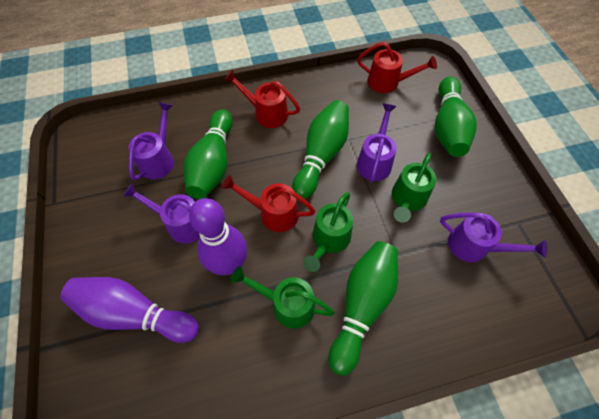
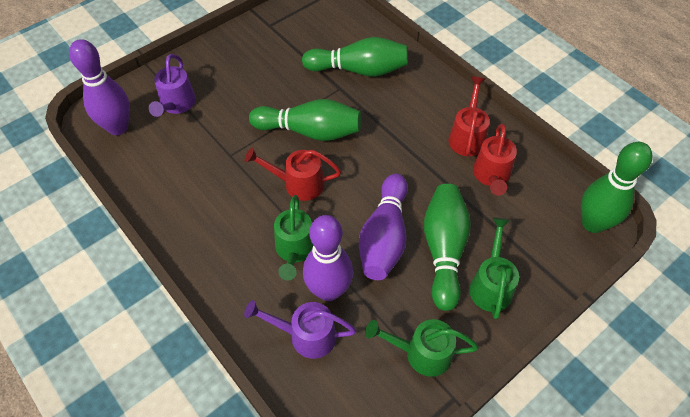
purple bowling pin: [60,277,199,343] [189,198,247,275] = 2 -> [69,39,130,135] [303,215,353,301] [359,174,408,280] = 3
purple watering can: [123,183,200,244] [129,102,174,180] [356,103,397,183] [440,212,547,263] = 4 -> [149,54,196,117] [244,300,356,359] = 2

